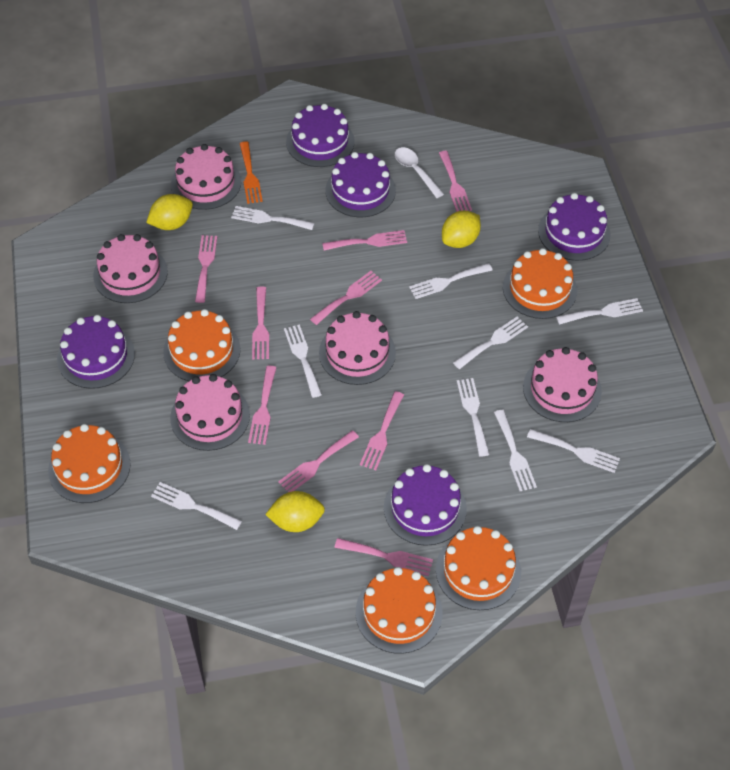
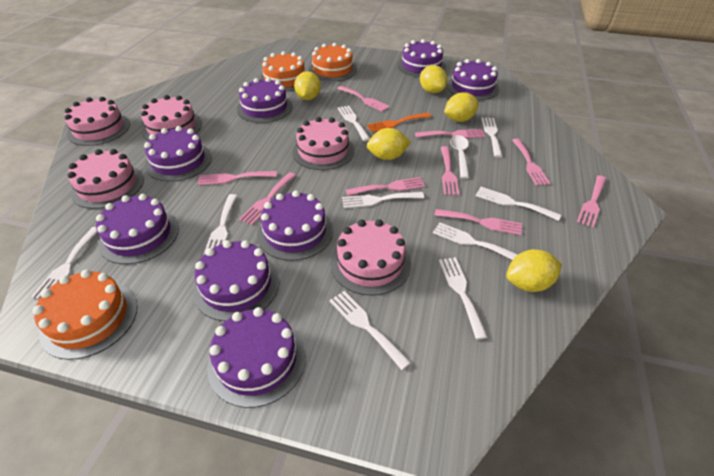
orange cake: [48,424,131,503] [163,309,240,381] [356,567,443,654] [436,526,521,610] [503,248,577,319] = 5 -> [33,270,137,360] [260,51,305,92] [308,43,357,81] = 3
purple cake: [57,315,135,389] [286,104,355,167] [326,152,396,217] [384,464,467,546] [538,193,611,261] = 5 -> [96,194,179,264] [144,126,212,182] [193,240,279,322] [207,307,306,408] [237,77,292,123] [257,190,333,261] [397,39,446,77] [447,59,499,100] = 8
yellow lemon: [146,194,193,230] [265,491,325,532] [442,211,481,248] = 3 -> [294,71,321,100] [367,128,411,160] [420,65,447,93] [444,92,479,122] [506,249,562,292] = 5

